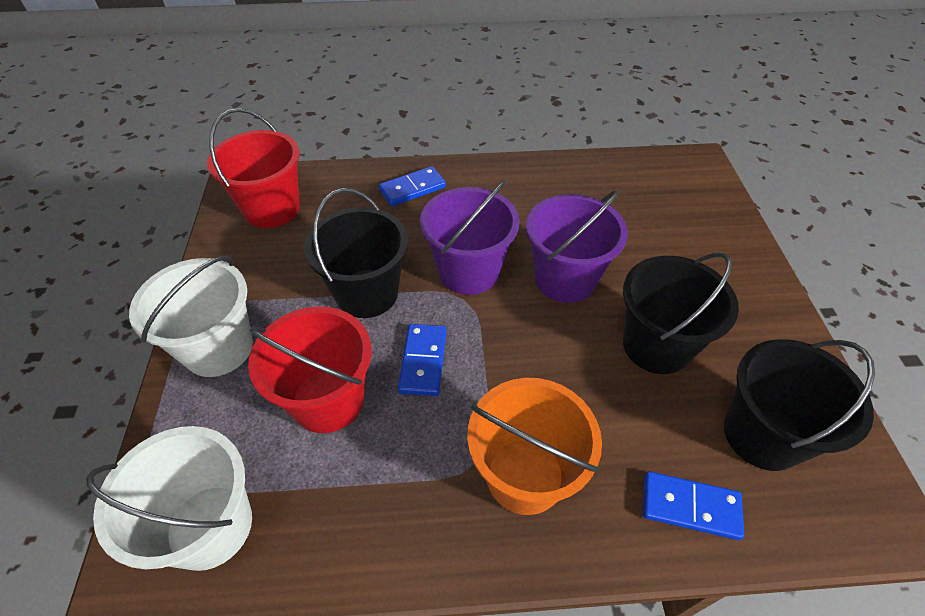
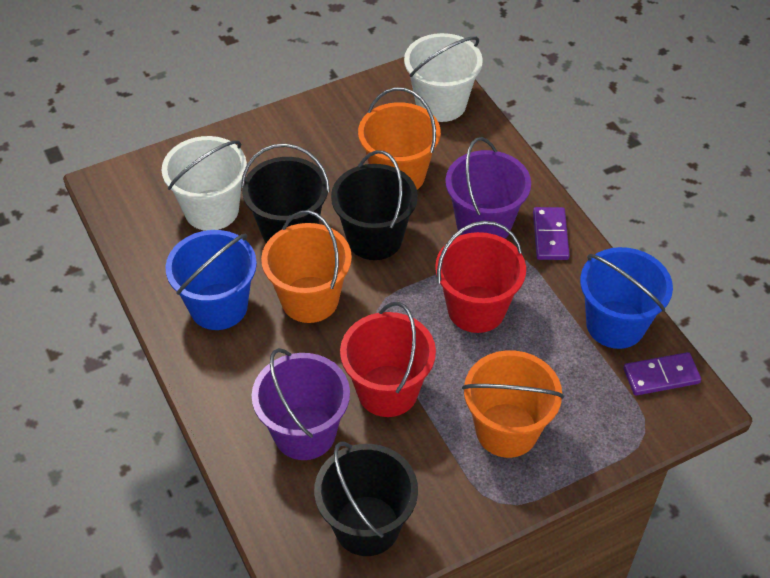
blue bucket: none = 0 -> [165,230,257,330] [580,247,673,349] = 2
blue domino: [379,166,446,206] [398,324,446,396] [643,471,744,540] = 3 -> none = 0
orange bucket: [467,378,602,515] = 1 -> [261,210,352,323] [358,87,441,190] [462,350,564,458] = 3
purple domino: none = 0 -> [533,207,570,260] [623,352,701,396] = 2

